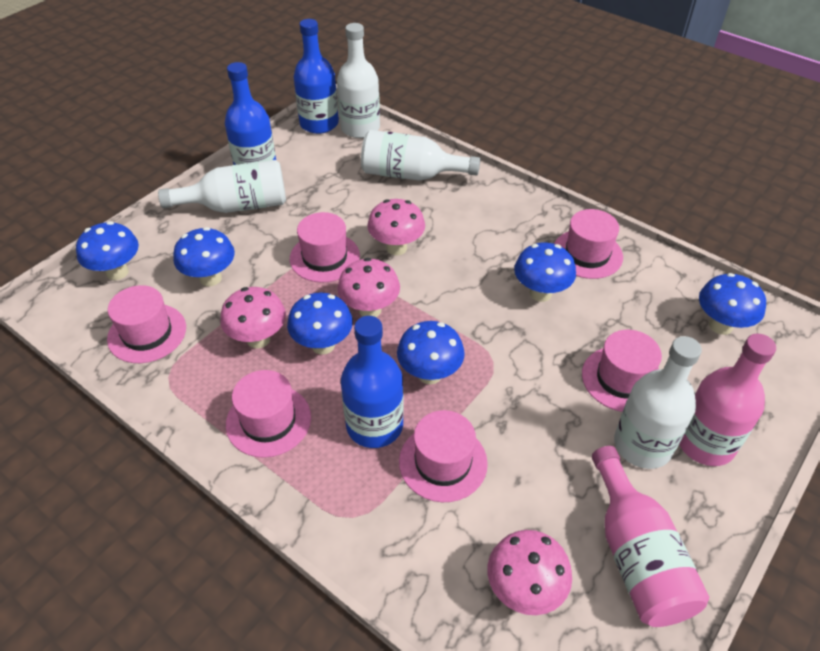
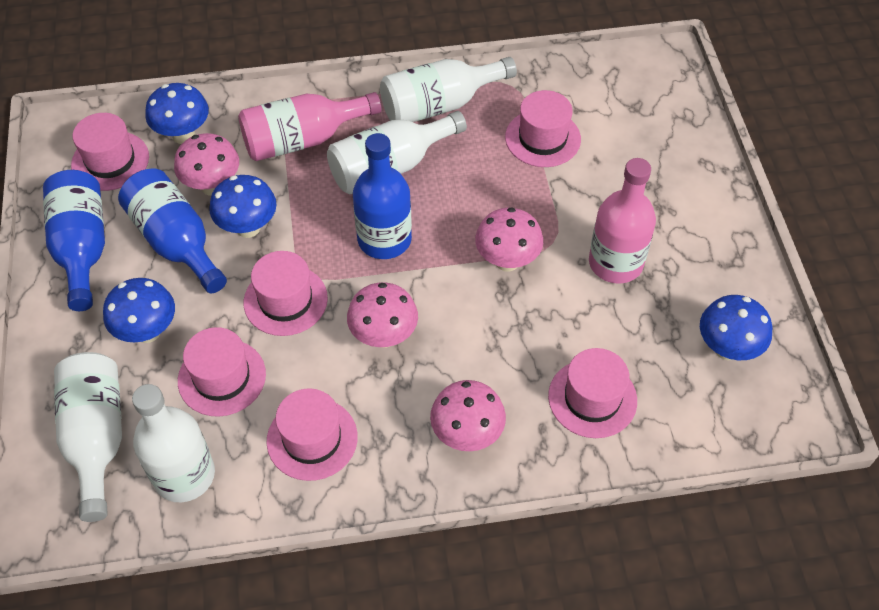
blue mushroom: [76,221,139,280] [173,227,235,287] [287,293,353,355] [397,321,465,385] [514,243,576,302] [699,273,766,335] = 6 -> [103,278,175,343] [145,83,209,144] [209,175,276,238] [700,295,772,360] = 4

